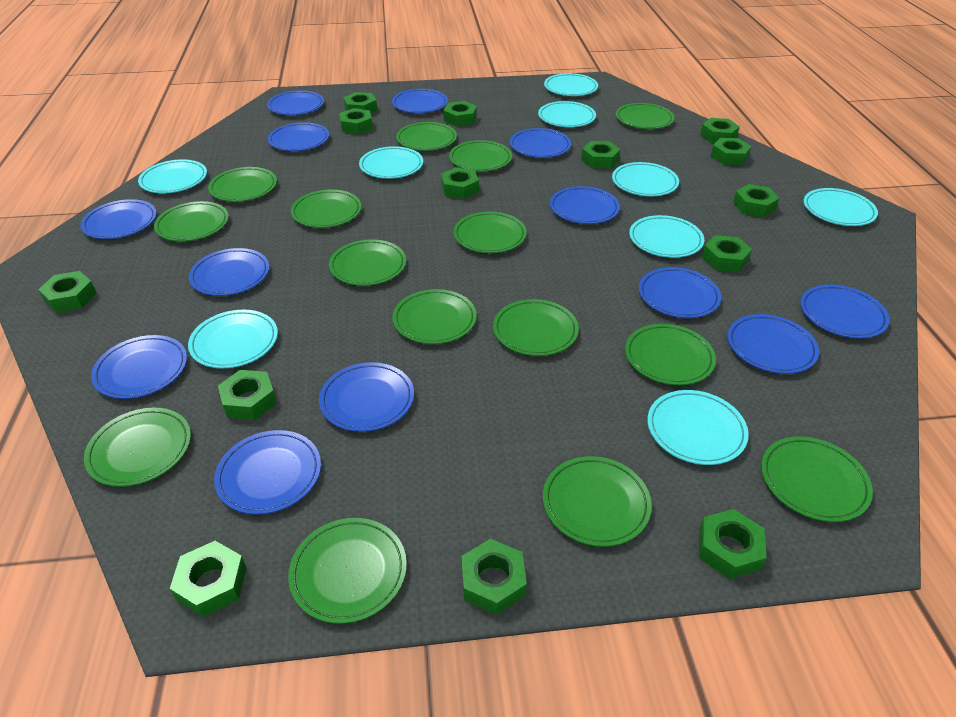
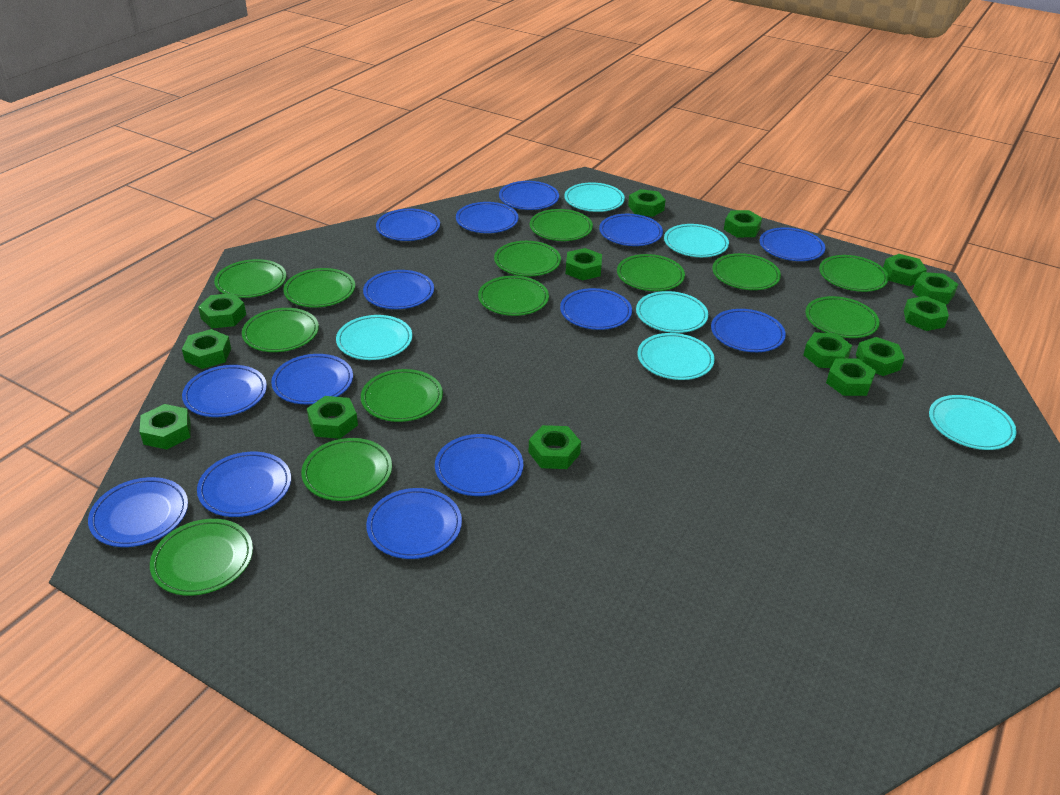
blue plate: [80,199,157,239] [91,335,187,399] [189,248,269,296] [214,430,321,515] [267,90,324,115] [268,122,329,151] [319,362,414,432] [392,89,448,113] [510,128,571,158] [550,186,620,224] [638,267,721,318] [728,314,819,374] [800,284,890,339] = 13 -> [88,477,188,547] [182,365,267,417] [197,452,291,517] [271,354,353,404] [363,270,434,309] [366,488,462,559] [376,209,440,241] [435,434,523,496] [456,202,519,233] [499,181,559,210] [560,288,632,330] [599,214,663,246] [711,309,786,352] [760,227,825,261] = 14
green plate: [84,408,191,487] [154,201,229,242] [208,167,277,202] [288,518,407,624] [291,190,361,228] [329,239,406,286] [392,289,477,344] [396,122,457,151] [449,140,512,172] [453,212,527,253] [493,299,579,356] [543,456,652,547] [616,103,674,129] [625,324,716,385] [761,436,873,522] = 15 -> [150,519,253,596] [214,259,286,298] [242,308,319,352] [283,268,355,308] [301,438,392,501] [361,369,443,422] [478,276,549,316] [494,241,561,276] [530,209,593,241] [617,254,685,291] [712,253,781,290] [806,296,880,338] [819,255,889,292] = 13
turquoise plate: [138,159,207,193] [188,310,278,368] [359,146,423,179] [538,101,596,127] [544,73,598,96] [612,162,679,196] [629,215,704,258] [647,390,749,465] [803,188,878,226] = 9 -> [336,315,412,360] [564,182,625,212] [636,291,708,333] [638,333,715,380] [664,224,729,257] [929,395,1017,450] = 6

